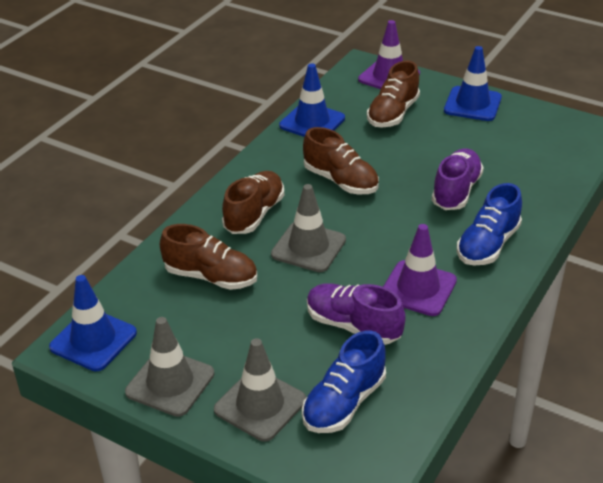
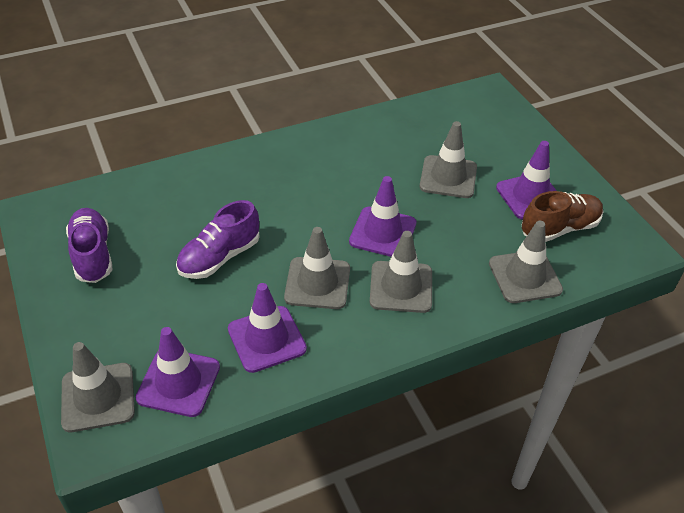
blue shoe: [302,330,386,433] [457,183,522,265] = 2 -> none = 0
blue traffic cone: [49,275,137,371] [279,63,345,137] [444,46,502,121] = 3 -> none = 0
brown shoe: [160,224,257,290] [222,171,284,234] [303,127,379,194] [367,60,420,127] = 4 -> [522,191,604,242] = 1
grey traffic cone: [125,317,215,417] [214,338,306,442] [271,184,346,272] = 3 -> [61,342,135,432] [284,227,350,309] [370,231,432,313] [419,121,477,198] [489,221,563,303] = 5
purple traffic cone: [358,20,420,89] [383,224,457,316] = 2 -> [136,327,220,417] [228,283,307,373] [349,176,416,257] [496,141,557,220] = 4

